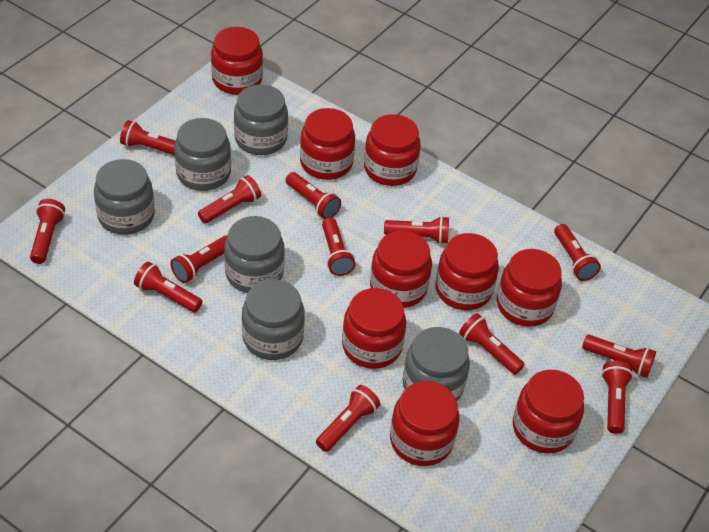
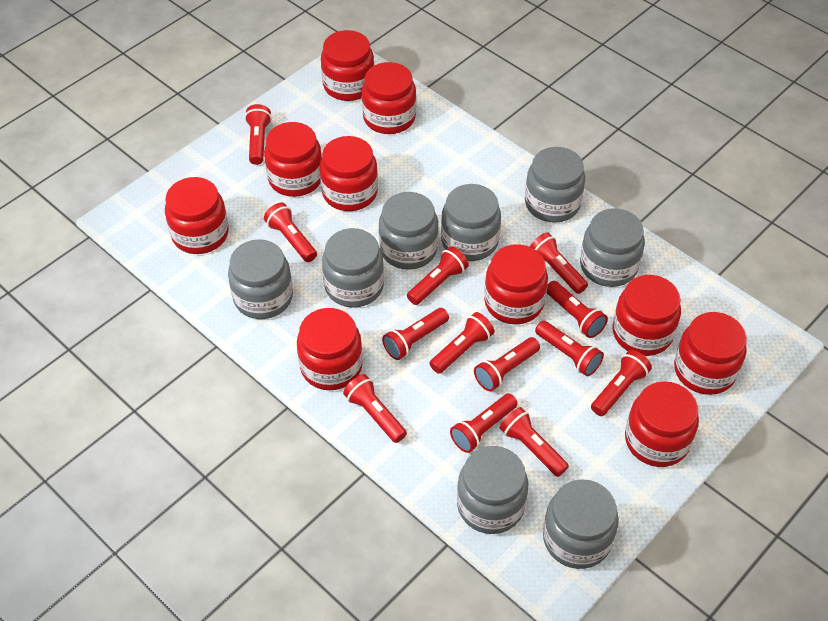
grey jar: [94,159,155,235] [174,118,231,191] [224,216,285,293] [234,84,288,155] [242,279,305,360] [402,327,470,401] = 6 -> [228,239,293,319] [322,228,384,308] [379,192,439,270] [441,184,501,261] [457,446,528,534] [525,147,585,223] [543,479,619,569] [580,209,645,287] = 8
red jar: [211,27,263,95] [300,108,355,180] [342,288,406,369] [364,114,421,186] [370,230,432,308] [390,381,459,466] [435,233,499,310] [497,249,562,327] [513,370,584,454] = 9 -> [165,177,229,254] [264,122,322,197] [297,308,363,390] [320,136,378,211] [321,30,374,101] [362,62,416,134] [484,244,548,324] [613,275,681,356] [625,381,699,467] [674,312,747,395] = 10

